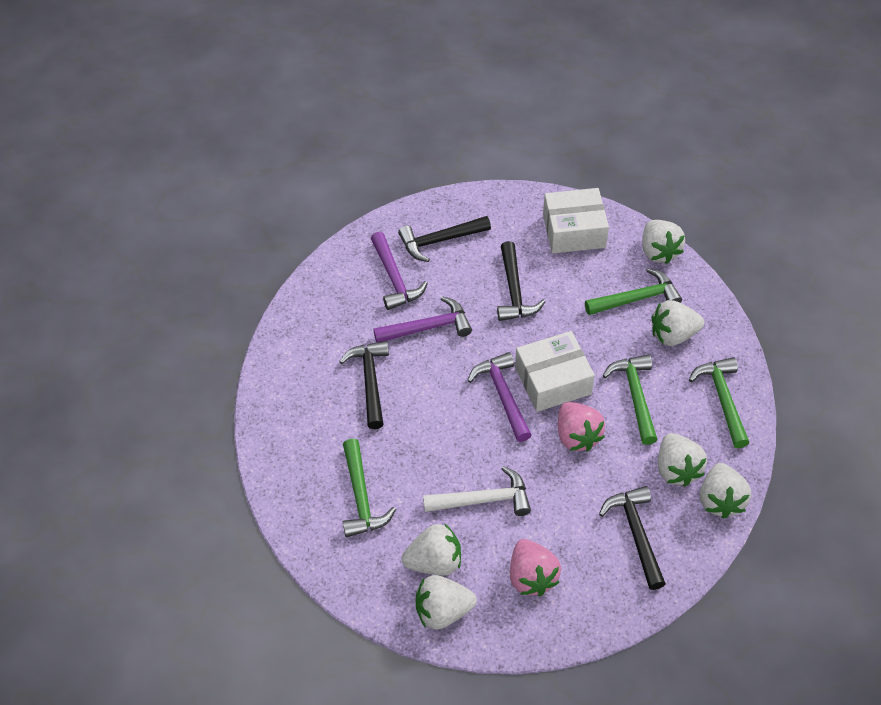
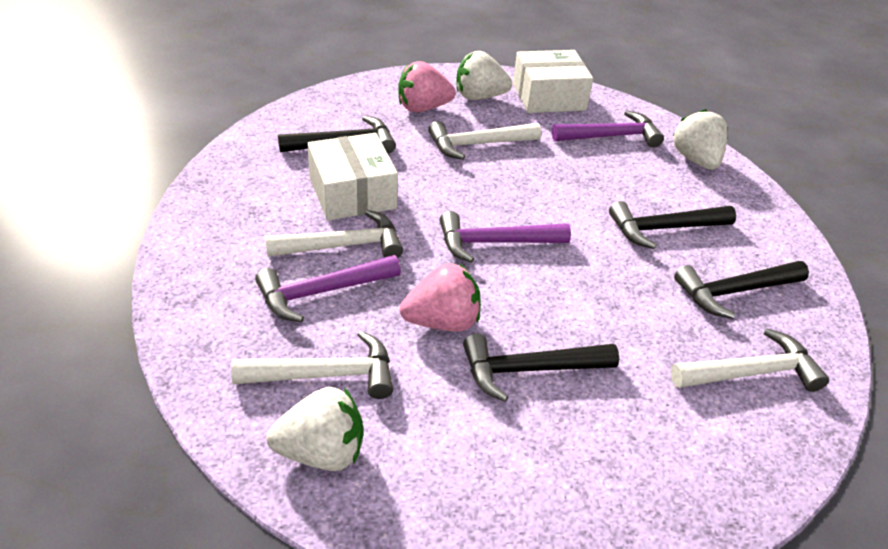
green hammer: [343,439,396,537] [585,268,682,315] [603,354,658,445] [689,357,749,448] = 4 -> none = 0
white hammer: [423,466,531,516] = 1 -> [231,331,393,399] [265,210,403,258] [428,121,541,160] [671,328,829,392] = 4
white strawberry: [401,523,461,576] [416,575,477,629] [642,220,685,264] [652,300,704,346] [658,433,707,486] [700,463,751,519] = 6 -> [267,387,363,471] [456,51,512,100] [673,109,728,170] = 3

